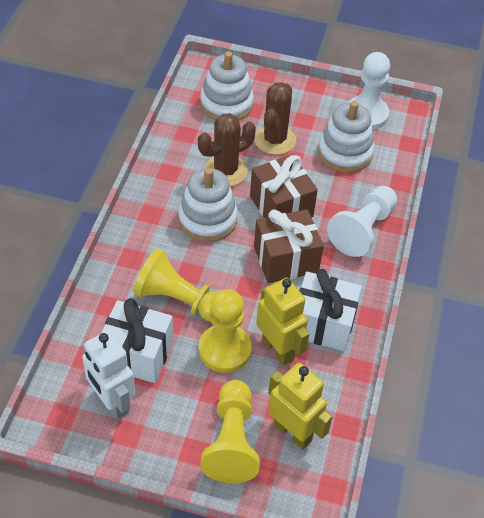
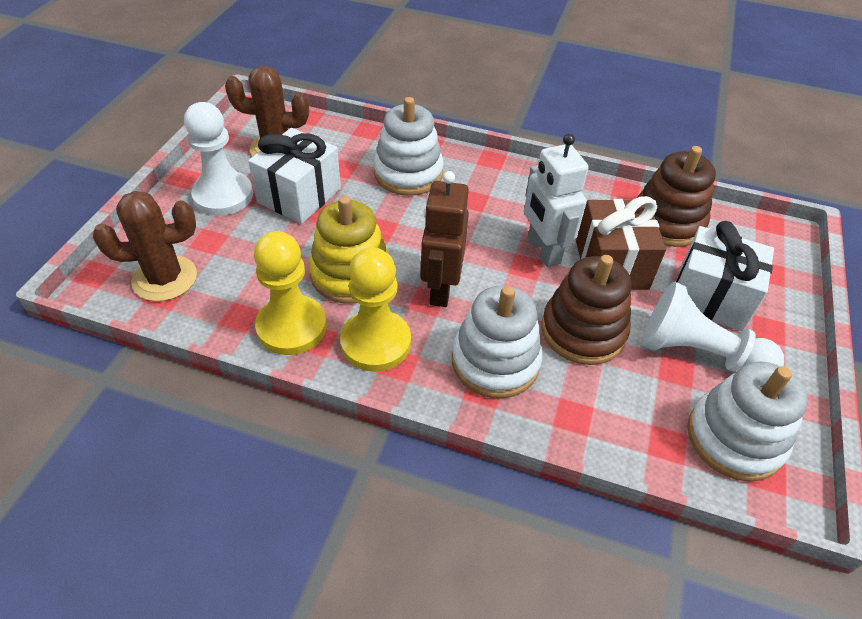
brown gift: [250,155,318,218] [254,209,324,283] = 2 -> [576,196,666,290] = 1
brown robot: none = 0 -> [421,171,469,307] = 1
brown stacking toy: none = 0 -> [541,255,631,365] [637,146,716,247] = 2
yellow pawn: [133,248,217,322] [199,289,252,373] [200,380,260,483] = 3 -> [254,231,327,355] [340,247,411,372] = 2
yellow robot: [256,278,309,366] [268,363,332,450] = 2 -> none = 0
yellow stacking toy: none = 0 -> [309,196,389,304] = 1

